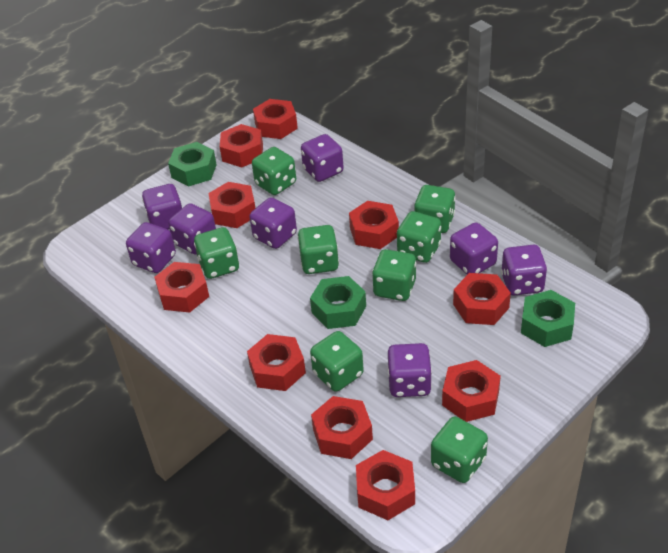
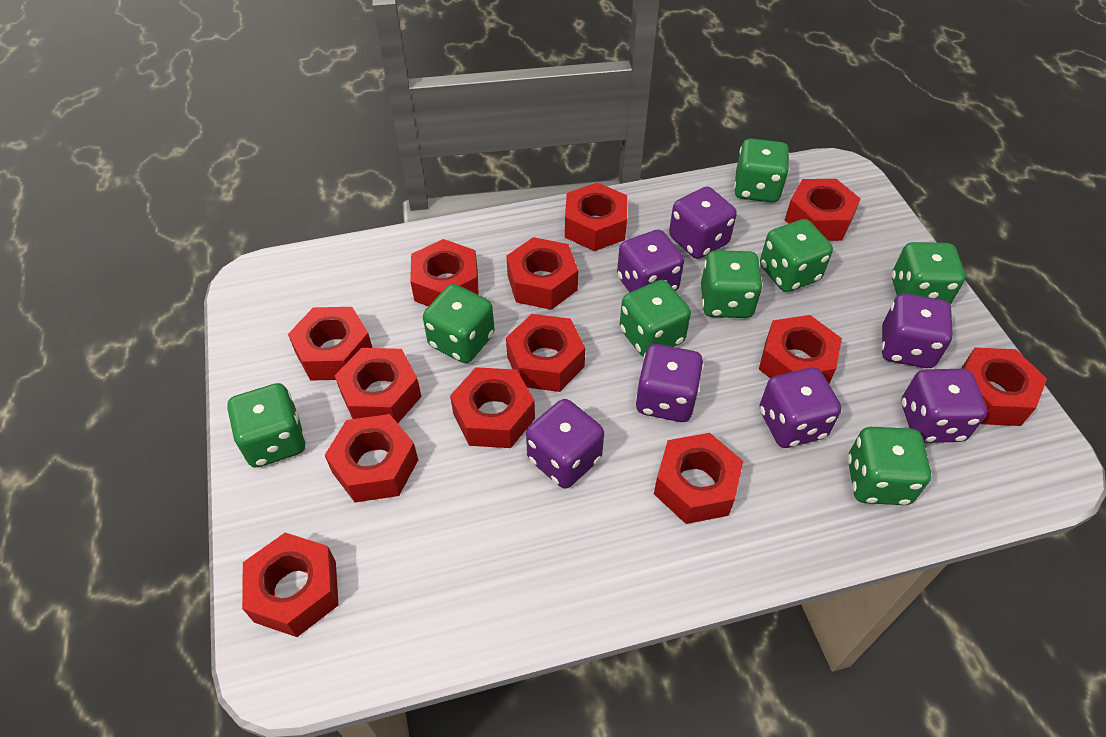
green nut: [168,142,217,187] [310,276,366,329] [521,290,575,347] = 3 -> none = 0
purple dice: [126,222,176,273] [142,184,182,229] [168,203,216,255] [249,197,297,249] [301,134,344,182] [387,343,432,397] [450,223,498,275] [501,245,547,296] = 8 -> [526,399,604,488] [617,229,684,292] [635,344,704,422] [669,187,737,259] [760,367,841,448] [881,293,953,368] [901,369,987,443] = 7
red nut: [154,262,209,313] [208,182,255,228] [220,124,263,167] [247,334,306,391] [253,99,298,139] [311,396,373,459] [349,201,399,249] [356,450,415,520] [442,360,501,422] [453,273,511,325] = 10 -> [242,533,338,637] [288,307,372,381] [325,414,418,502] [334,348,422,423] [410,239,479,306] [450,367,535,448] [506,237,578,310] [506,314,585,392] [565,182,627,251] [654,433,743,524] [759,315,842,384] [785,179,860,241] [961,348,1047,426] = 13

